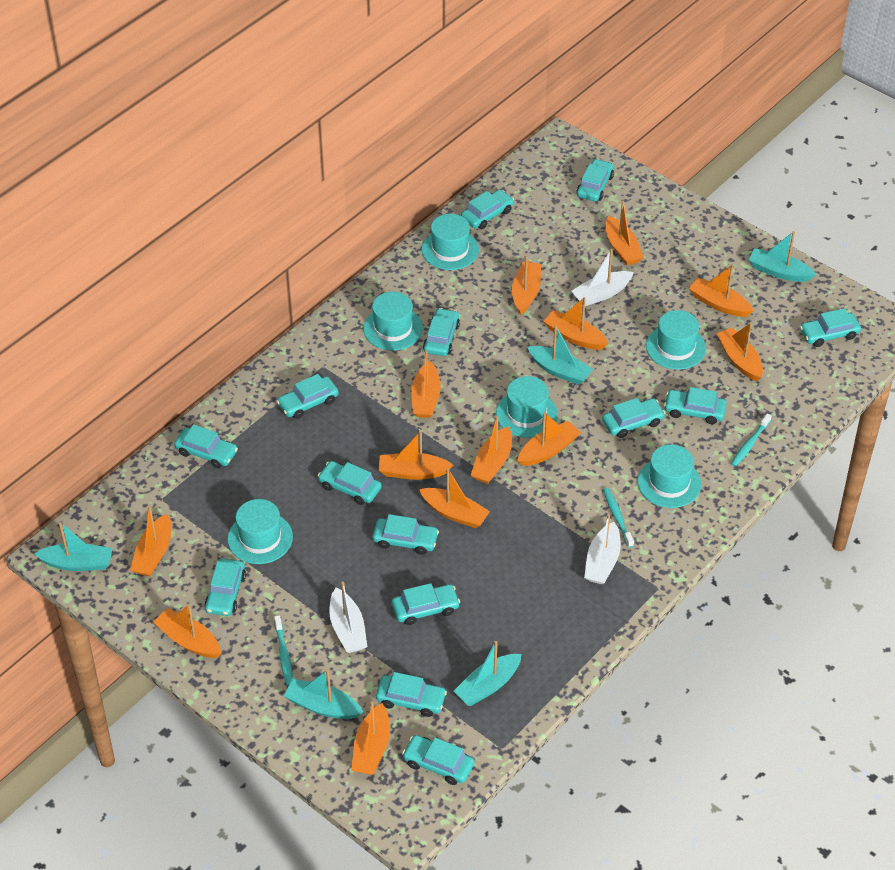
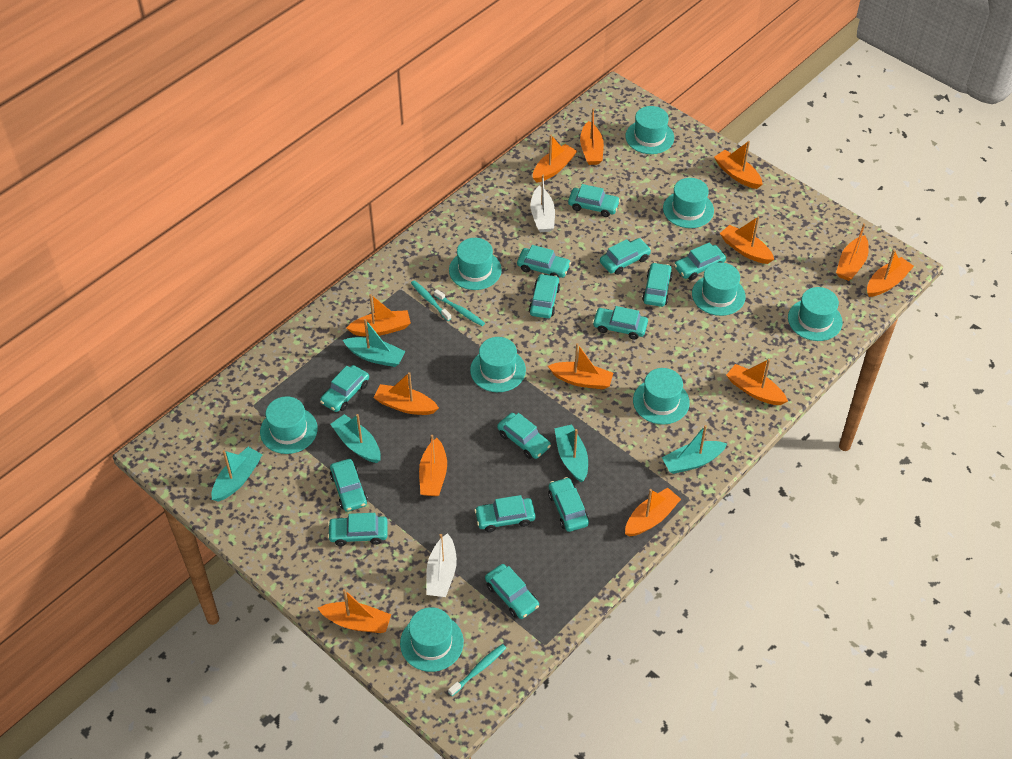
turquoise hat: [228,499,293,564] [363,292,423,350] [422,214,479,270] [496,376,558,438] [637,444,701,508] [646,310,706,370] = 6 -> [260,396,318,454] [400,607,464,672] [449,238,502,290] [470,337,526,392] [625,106,674,154] [633,368,690,425] [663,178,714,228] [692,262,746,316] [788,287,842,341] = 9
white boat: [329,581,367,653] [571,249,634,306] [584,514,621,584] = 3 -> [426,533,457,597] [531,175,555,232] = 2

